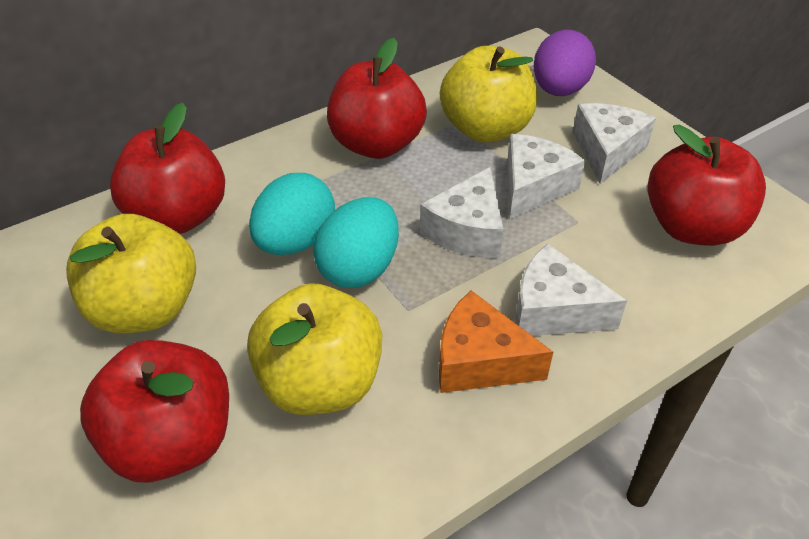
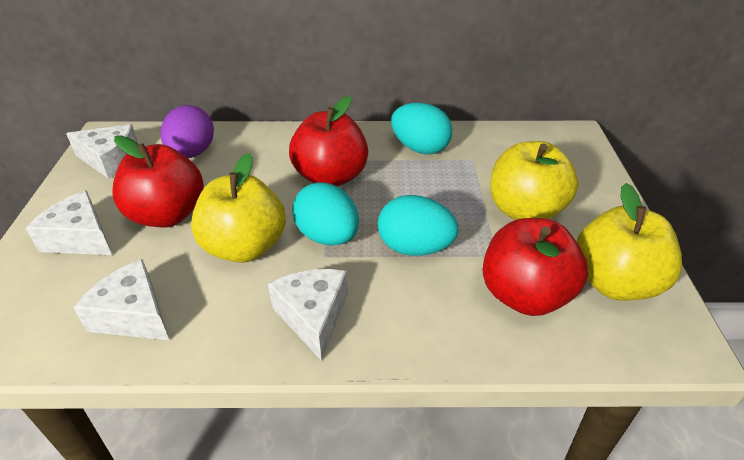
orange cheese: [439,290,553,393] = 1 -> none = 0
red apple: [80,340,229,482] [110,103,225,234] [327,38,427,159] [647,125,766,246] = 4 -> [112,135,204,227] [289,96,368,187] [482,218,588,316] = 3
turquoise egg: [249,173,335,255] [313,197,399,288] = 2 -> [292,182,359,245] [378,195,458,256] [391,103,452,154] = 3

